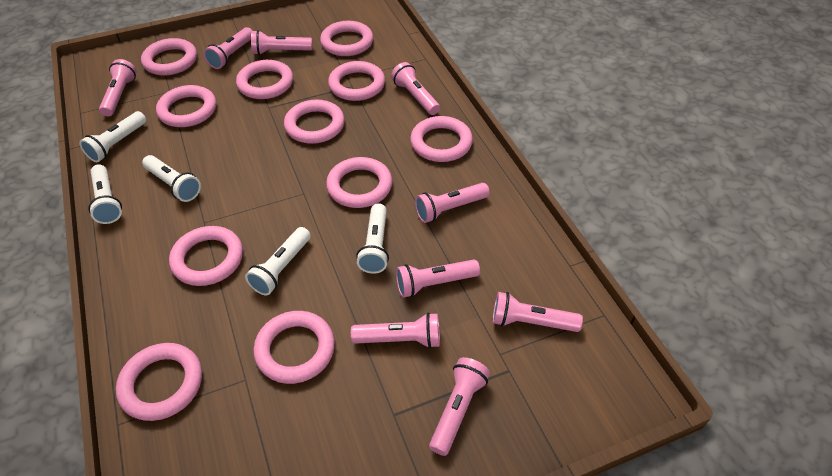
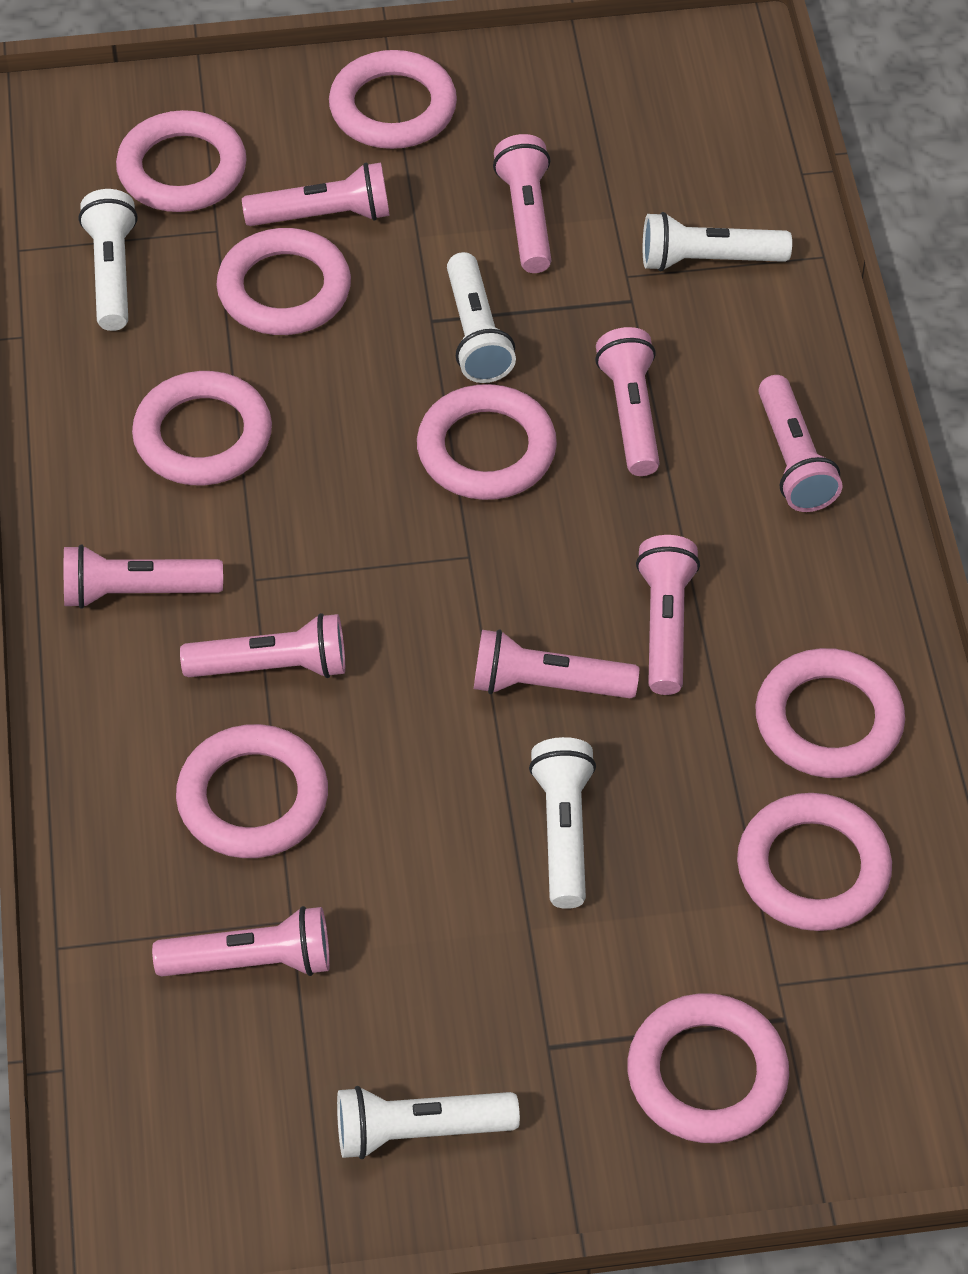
pink ring: [116,343,202,421] [141,38,197,75] [156,85,216,127] [169,226,243,286] [236,60,293,99] [253,311,335,384] [284,100,345,144] [320,21,374,56] [326,157,392,208] [328,61,385,101] [410,116,473,162] = 11 -> [116,110,247,212] [132,371,272,485] [176,724,328,858] [216,228,351,335] [329,50,457,149] [417,384,557,500] [628,993,789,1143] [737,793,892,931] [755,648,905,778] = 9

